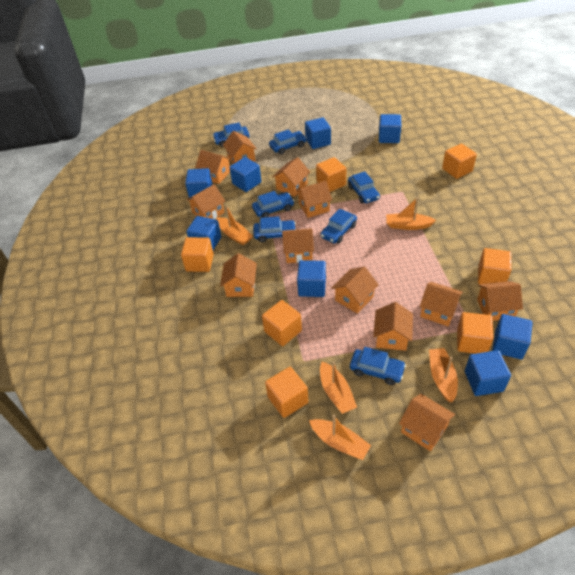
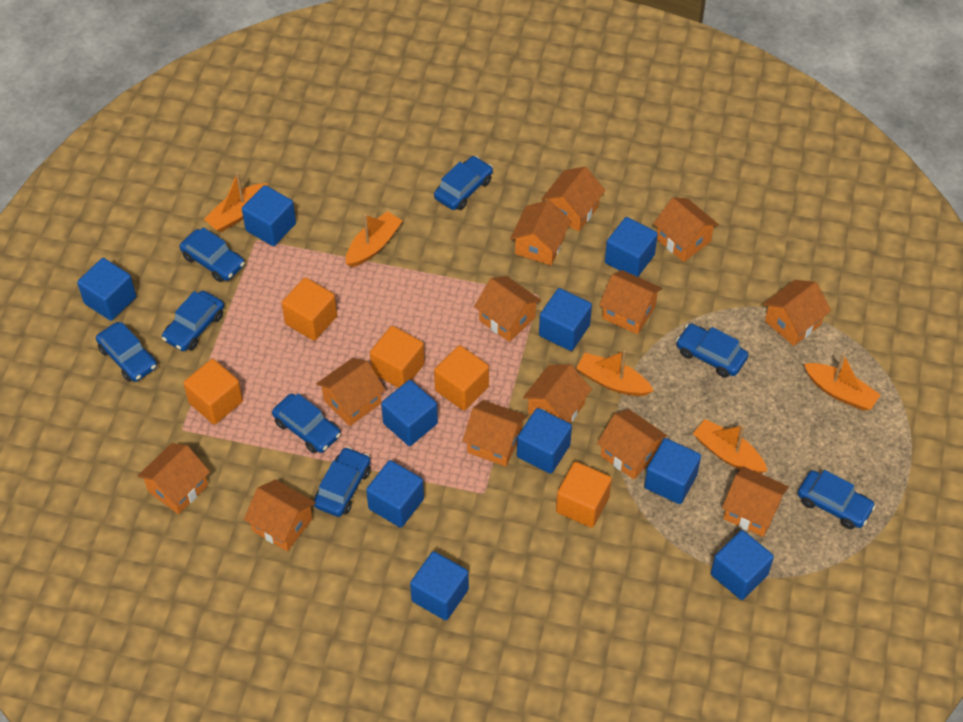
blue car: [212,123,249,147] [252,191,294,218] [253,216,296,243] [269,129,307,154] [320,209,357,244] [348,171,380,204] [350,347,406,385] = 7 -> [96,322,157,382] [162,291,224,351] [180,227,245,282] [272,393,341,453] [314,447,371,517] [434,156,493,210] [676,323,748,378] [798,470,876,529] = 8
blue cube: [185,168,213,199] [186,216,221,250] [229,157,261,192] [297,260,326,297] [305,117,331,149] [379,114,401,143] [465,350,511,396] [492,314,533,359] = 8 -> [77,258,136,321] [242,185,296,246] [366,460,424,528] [381,380,438,446] [410,551,469,621] [517,408,572,474] [539,288,592,351] [605,217,658,277] [644,438,701,504] [711,530,774,600] = 10
orange cube: [181,237,214,272] [262,300,302,346] [265,367,309,418] [316,157,346,192] [442,143,477,179] [457,312,494,354] [478,248,512,284] = 7 -> [183,359,243,425] [282,277,337,341] [370,326,425,388] [434,345,489,411] [556,462,612,528] = 5
orange house: [187,184,225,219] [195,150,231,184] [220,253,257,297] [223,131,257,164] [272,157,310,197] [282,228,314,263] [296,181,332,218] [331,267,379,314] [373,302,413,351] [399,394,455,452] [420,282,463,326] [477,281,523,321] = 12 -> [138,443,210,514] [244,480,316,551] [316,358,385,426] [463,400,527,467] [474,276,541,342] [510,200,571,265] [523,364,592,423] [542,167,605,232] [597,409,667,479] [599,270,662,334] [653,197,719,262] [722,467,789,537] [763,280,831,346] = 13

